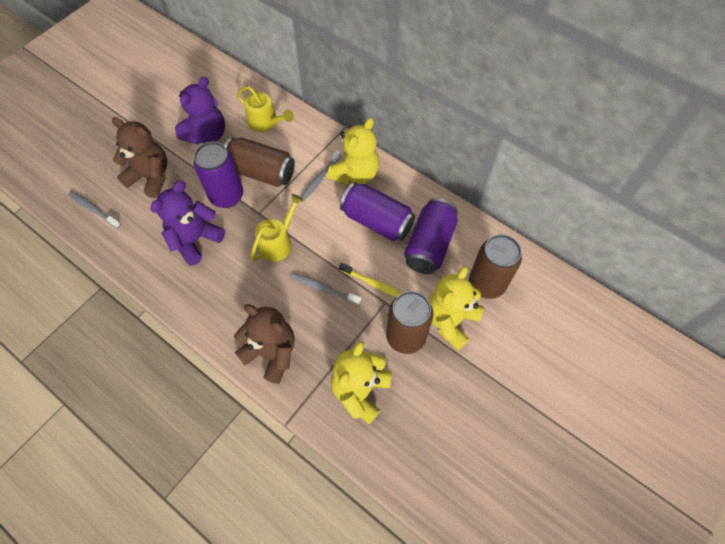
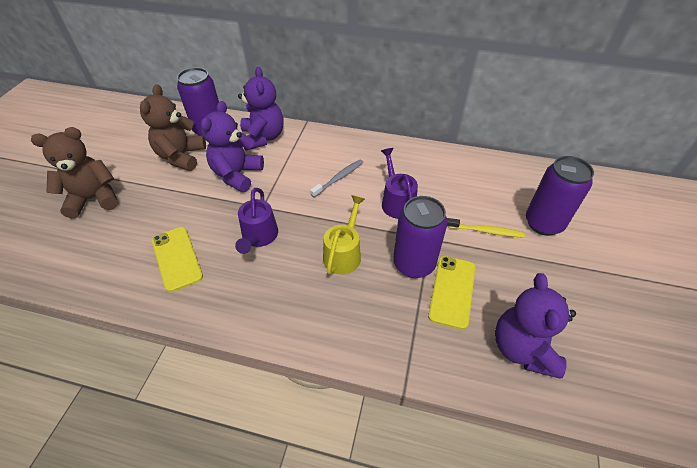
brown can: [224,137,295,187] [386,291,433,354] [469,234,522,299] = 3 -> none = 0
grey toothbrush: [68,191,121,229] [292,273,361,305] [300,150,341,202] = 3 -> [310,160,363,197] = 1
purple teddy bear: [150,181,225,266] [175,77,225,145] = 2 -> [201,101,264,192] [238,67,283,151] [495,273,576,379] = 3
purple watering can: none = 0 -> [235,188,278,254] [381,148,418,219] = 2
yellow phone: none = 0 -> [152,227,203,292] [428,256,475,330] = 2
yellow teddy bear: [327,118,379,185] [331,341,392,424] [429,266,484,351] = 3 -> none = 0
yellow watering can: [237,86,294,132] [250,194,303,262] = 2 -> [323,195,365,275] = 1

